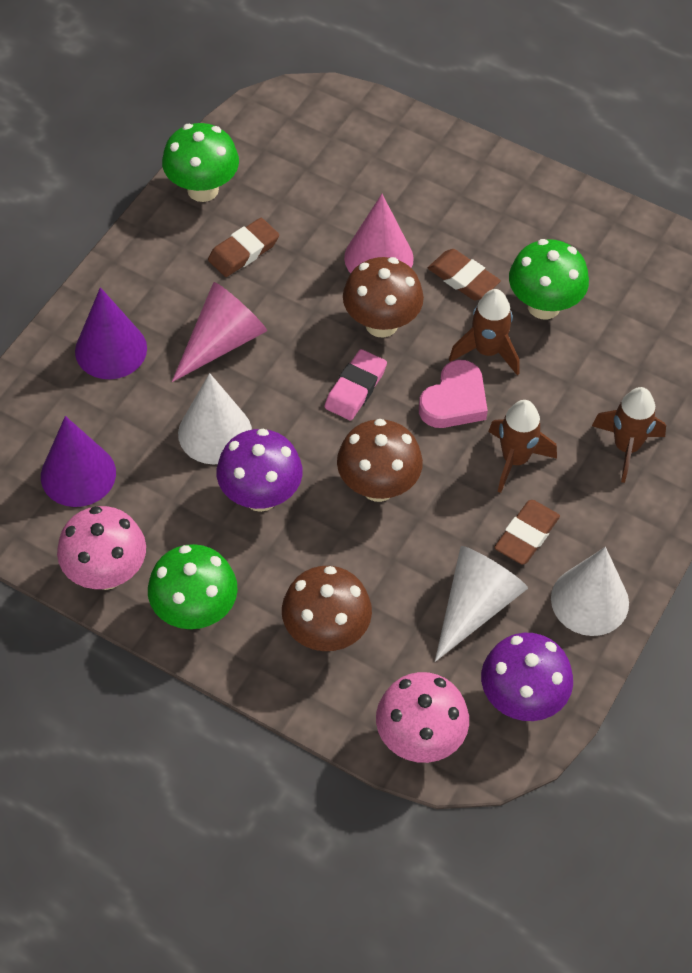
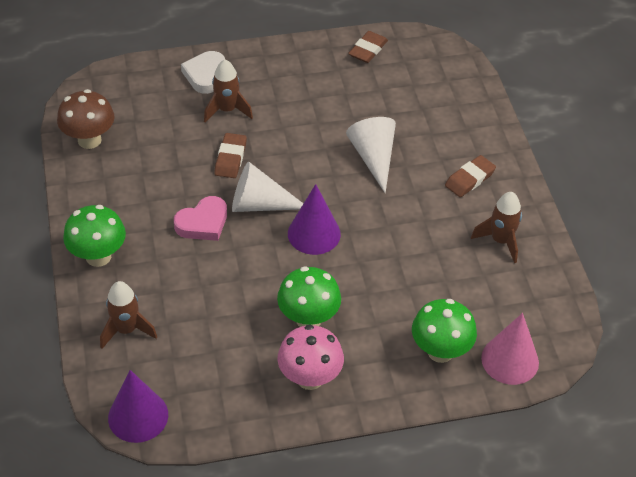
brown mushroom: [282,566,372,651] [337,419,423,502] [343,257,424,338] = 3 -> [57,89,115,149] = 1
pink cone: [172,282,267,382] [344,194,414,273] = 2 -> [481,313,539,385] = 1
pink eraser: [324,349,387,420] = 1 -> none = 0
pink mushroom: [57,506,146,590] [376,672,469,763] = 2 -> [278,325,344,390] = 1
purple mushroom: [217,428,303,512] [481,633,573,721] = 2 -> none = 0
white cone: [178,373,252,464] [435,546,528,662] [551,547,629,636] = 3 -> [232,162,303,212] [346,117,396,193] = 2
white heart: none = 0 -> [181,51,225,94] = 1

